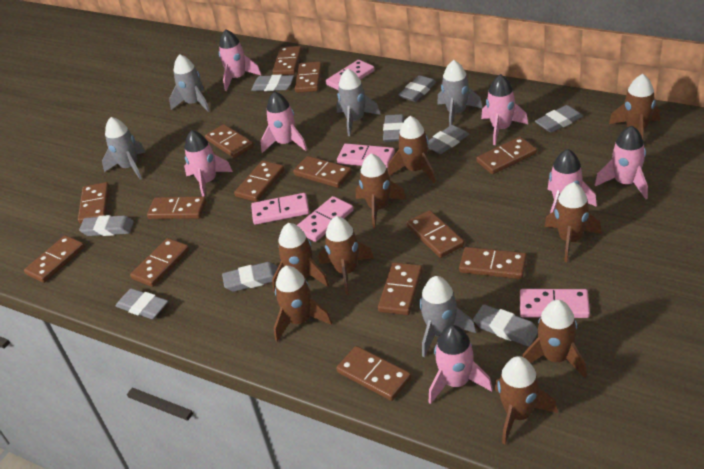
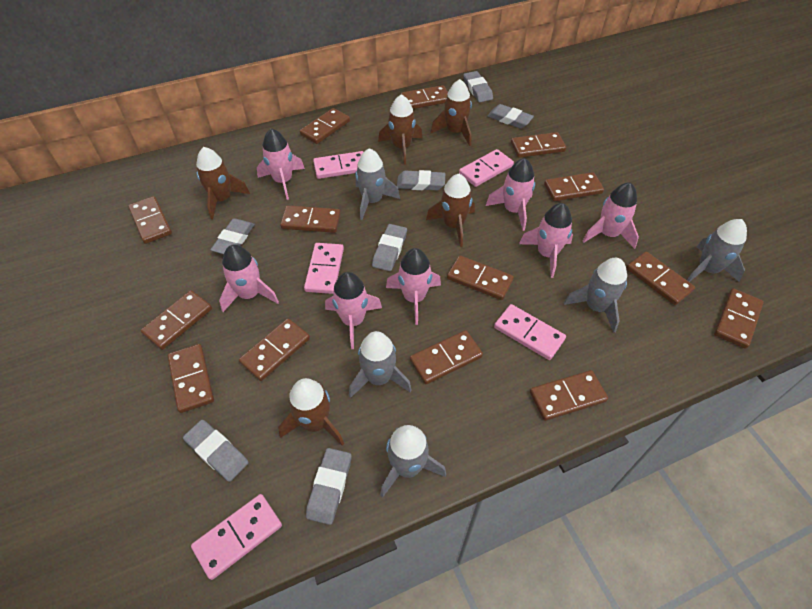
brown rocket: [272,223,329,293] [274,266,332,341] [319,216,374,295] [356,153,406,228] [388,116,435,183] [495,356,558,445] [522,300,587,378] [544,182,601,262] [609,74,660,139] = 9 -> [196,147,250,219] [278,378,344,446] [378,94,422,165] [426,174,475,247] [431,79,472,146] = 5
grey eraser: [79,215,134,236] [116,288,168,319] [222,262,278,292] [251,75,294,91] [383,114,404,142] [398,75,436,102] [428,125,469,154] [473,304,538,347] [535,105,583,133] = 9 -> [183,420,249,482] [210,218,255,254] [306,448,352,525] [372,224,407,271] [397,170,445,190] [463,71,493,102] [487,104,534,128] = 7

